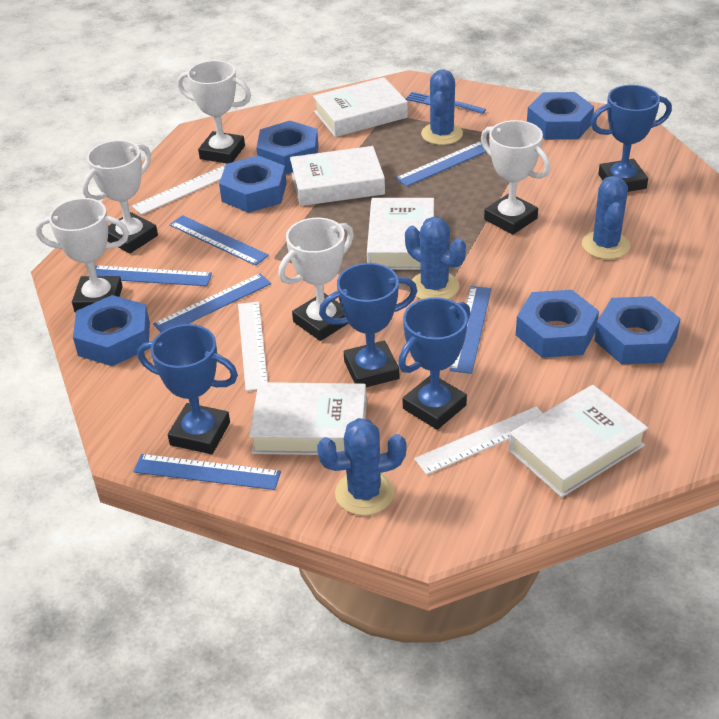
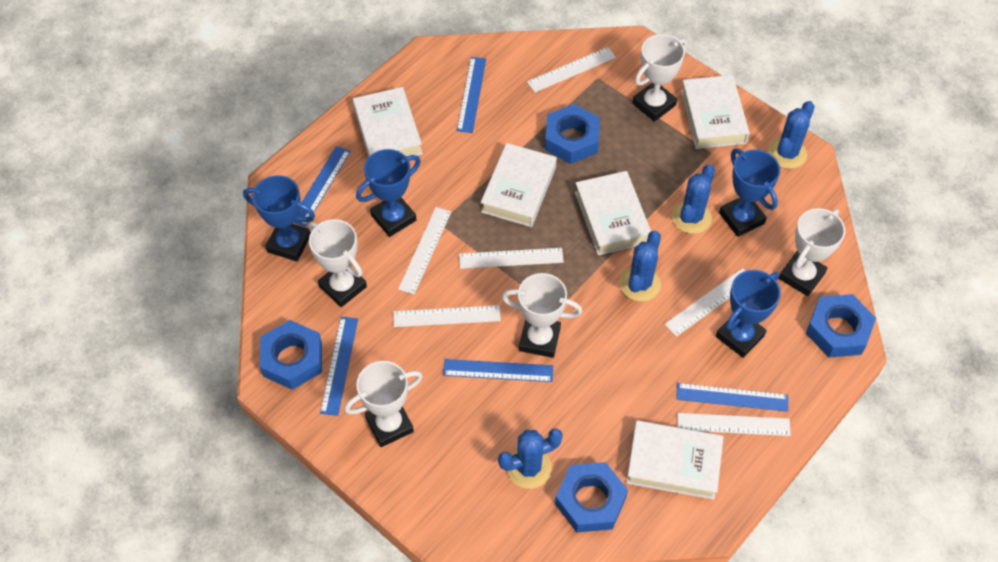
blue fork: [406,92,486,114] = 1 -> none = 0
blue nut: [73,295,150,366] [219,155,287,213] [256,121,319,174] [516,290,599,358] [527,92,594,140] [594,296,681,364] = 6 -> [260,320,322,390] [545,104,600,164] [555,462,628,532] [806,294,876,357] = 4
blue ruler: [95,265,212,286] [133,454,281,490] [153,273,271,332] [169,215,269,266] [396,141,486,187] [450,286,491,374] = 6 -> [294,146,351,227] [320,317,358,416] [443,359,553,382] [457,57,486,133] [676,383,788,412] = 5
white ruler: [132,165,225,215] [238,302,268,391] [414,406,542,475] = 3 -> [393,305,501,327] [398,207,451,294] [459,248,564,269] [527,47,616,93] [665,268,745,337] [677,413,791,436] = 6

